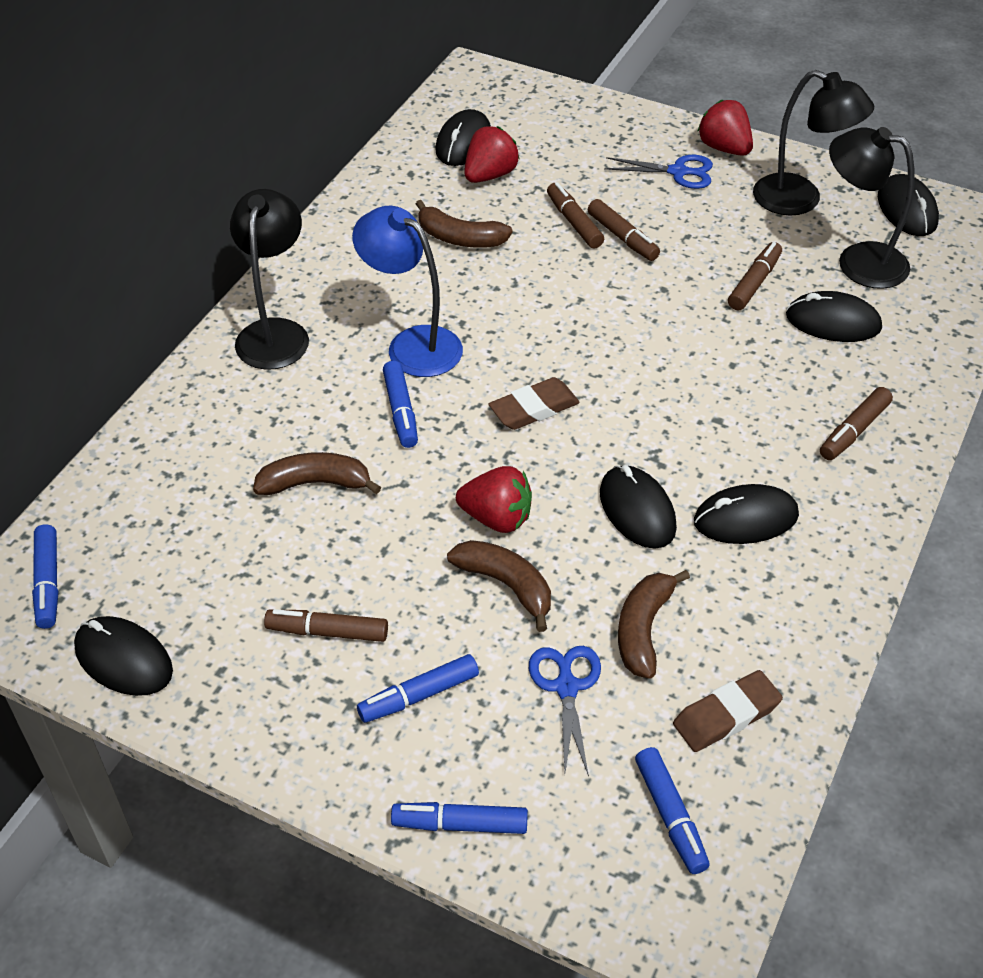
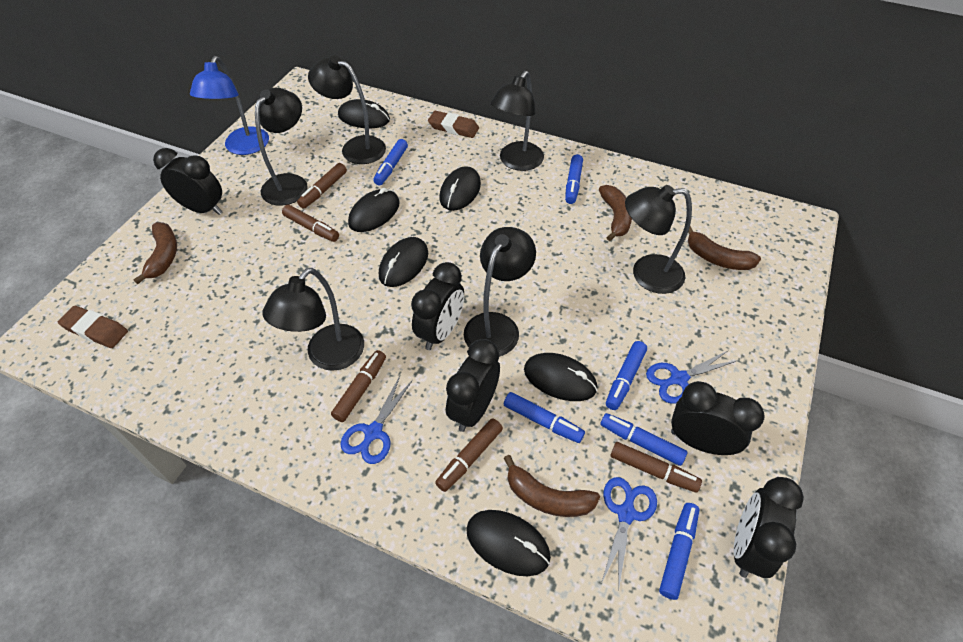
black clock: none = 0 -> [153,148,222,215] [411,262,464,350] [446,339,500,432] [671,381,764,455] [734,477,804,578] = 5
black lamp: [230,189,309,370] [753,70,874,216] [829,127,915,289] = 3 -> [255,88,308,206] [263,268,364,371] [308,56,386,164] [464,227,536,357] [490,71,544,171] [625,185,692,294] = 6
blue marker: [32,524,58,629] [357,654,479,723] [383,361,418,448] [391,802,528,834] [635,747,710,874] = 5 -> [373,139,408,185] [504,392,585,443] [565,154,583,204] [600,413,687,466] [606,341,647,410] [659,503,700,600] = 6
blue scissors: [529,646,601,777] [604,155,713,189] = 2 -> [340,376,413,464] [602,477,657,591] [646,350,738,404] = 3
red strawberry: [456,466,532,533] [464,126,519,183] [697,100,753,156] = 3 -> none = 0

